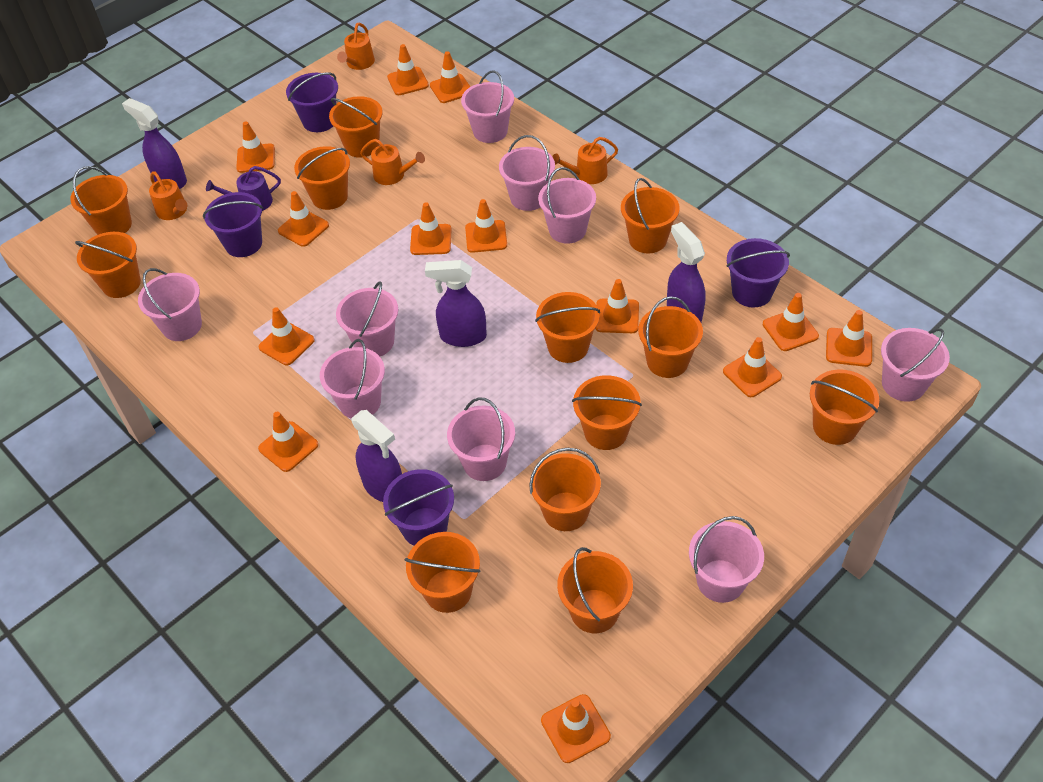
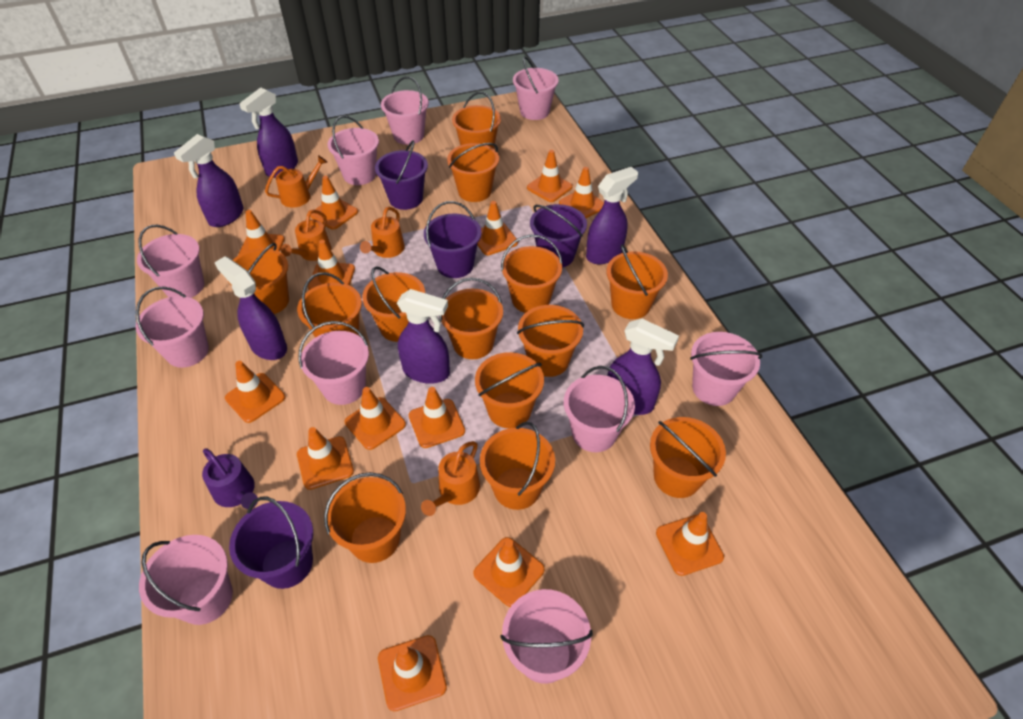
orange bucket: [70,166,132,235] [75,232,141,298] [294,146,350,210] [329,96,383,158] [405,532,481,613] [529,448,601,531] [535,292,600,363] [557,547,633,633] [572,375,642,450] [621,178,680,253] [638,296,703,378] [810,369,879,445] = 12 -> [228,243,289,314] [297,272,362,338] [324,472,406,563] [362,267,425,342] [439,278,503,359] [447,143,499,202] [452,92,501,149] [475,352,544,428] [480,422,555,510] [501,235,563,313] [517,305,584,377] [607,245,668,319] [650,417,726,498] = 13
pink bucket: [138,268,202,341] [320,339,385,418] [336,281,398,356] [447,397,515,481] [461,70,514,143] [499,135,555,211] [538,167,596,244] [689,516,764,603] [881,328,950,402] = 9 -> [136,286,209,368] [137,225,204,298] [139,535,233,625] [298,321,369,405] [328,115,379,185] [381,76,429,145] [500,589,593,684] [513,56,559,120] [564,366,635,452] [690,332,762,406] = 10
purple spray bottle: [122,98,187,189] [351,410,402,502] [425,260,487,347] [667,222,706,322] = 4 -> [174,134,243,227] [214,256,287,360] [239,87,298,178] [397,289,450,384] [586,167,638,264] [607,318,679,415] = 6

